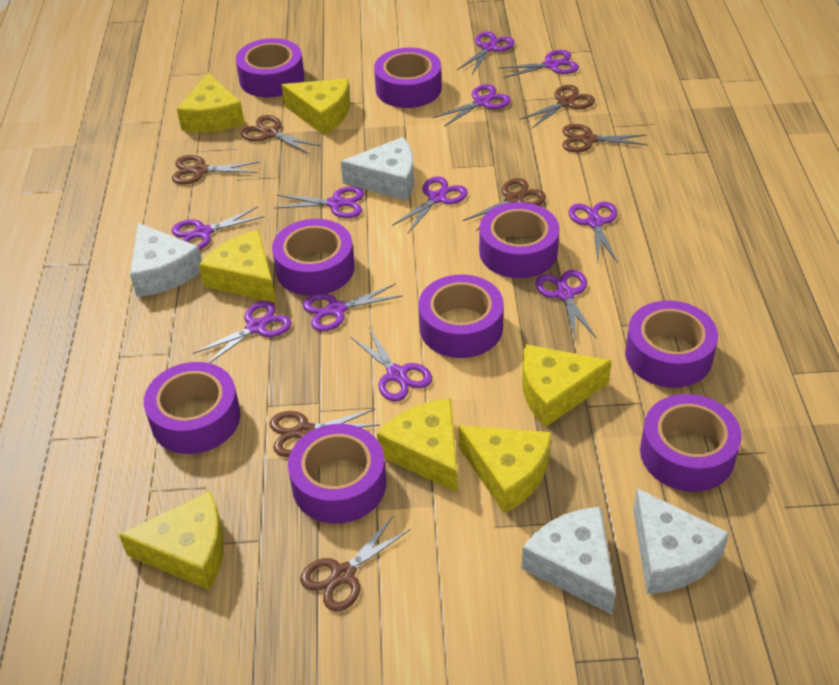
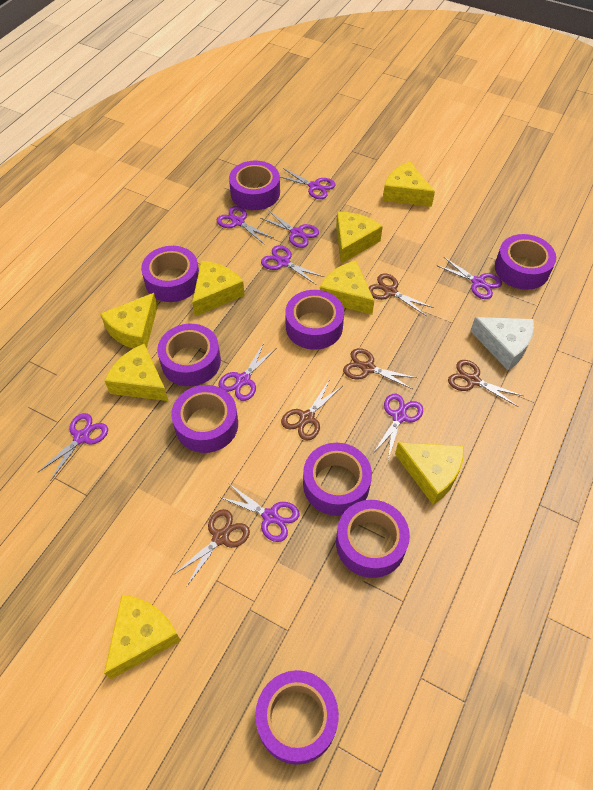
brown scissors: [172,155,260,185] [241,115,321,155] [269,408,380,457] [300,516,411,612] [463,178,546,231] [520,85,595,128] [562,124,648,152] = 7 -> [173,509,250,586] [281,379,341,441] [343,348,417,389] [368,273,434,316] [448,360,523,407] = 5
purple scissors: [171,207,265,250] [193,301,292,363] [274,187,364,218] [303,283,403,331] [350,327,432,402] [392,176,468,234] [433,84,511,127] [457,32,515,74] [499,50,579,78] [535,270,597,340] [569,202,618,263] = 11 -> [38,413,108,481] [217,206,273,245] [218,343,275,401] [219,483,300,542] [261,210,319,248] [261,245,324,285] [280,168,335,199] [373,394,423,459] [436,257,502,299] = 9
white cheese: [130,223,202,297] [341,137,414,201] [521,507,616,615] [633,488,729,594] = 4 -> [470,317,534,370] = 1
yellow cheese: [119,491,224,590] [177,73,245,132] [199,230,276,303] [281,79,350,135] [377,398,458,493] [458,425,552,513] [522,344,612,427] = 7 -> [100,293,158,348] [104,595,181,679] [105,344,168,401] [192,261,245,316] [320,260,374,315] [336,212,383,264] [382,162,435,207] [395,442,464,505] = 8

